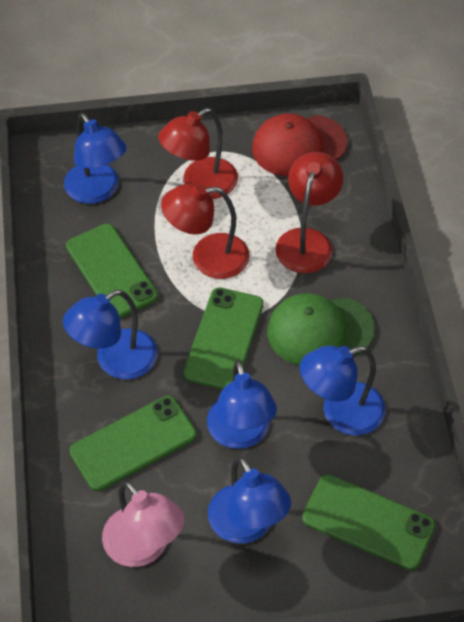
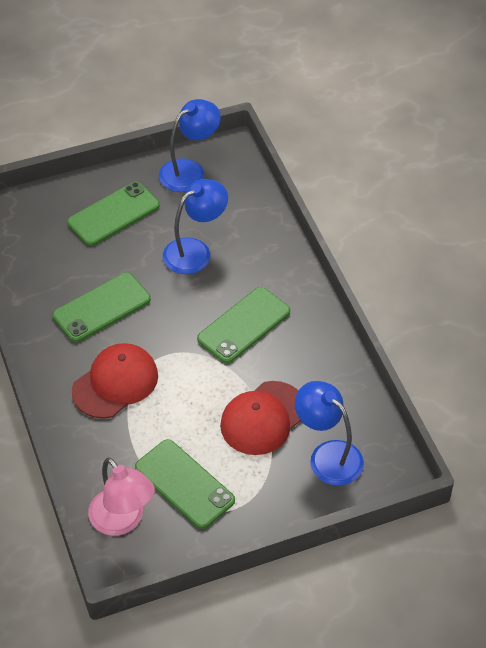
blue lamp: [63,290,158,379] [64,113,127,204] [207,360,277,449] [208,457,291,544] [300,346,385,436] = 5 -> [159,99,221,192] [163,179,228,274] [295,381,364,486] = 3
green cap: [267,293,375,365] = 1 -> none = 0
red cap: [252,113,347,176] = 1 -> [72,343,158,419] [220,381,301,455] = 2
red lamp: [158,108,238,199] [161,183,250,279] [275,152,343,273] = 3 -> none = 0

